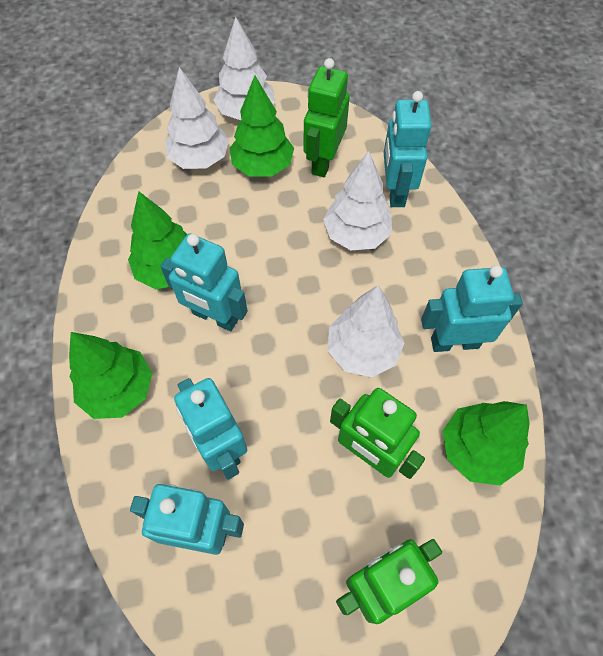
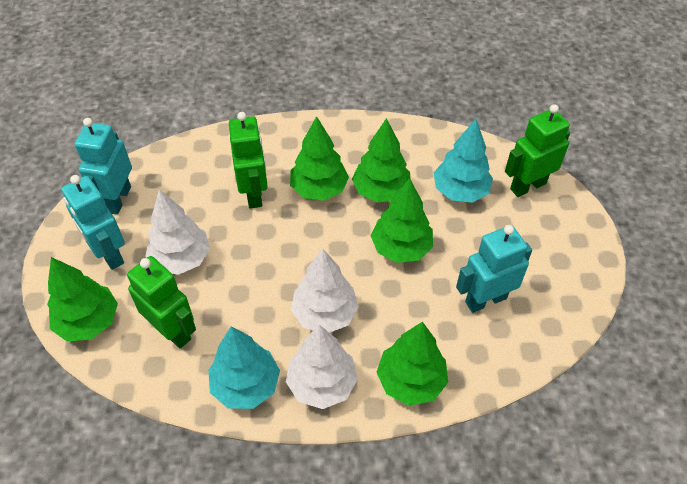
green tree: [69,332,152,419] [128,191,187,289] [230,76,294,177] [443,401,530,485] = 4 -> [47,257,118,341] [290,116,349,201] [352,118,410,202] [371,178,433,263] [377,322,448,406] = 5
turquoise robot: [130,484,244,555] [160,233,248,331] [174,378,247,480] [384,91,432,207] [421,265,523,352] = 5 -> [61,175,125,270] [75,118,132,215] [456,225,532,313] = 3
turquoise tree: none = 0 -> [208,326,280,409] [434,119,493,203] = 2
white tree: [165,67,229,169] [214,17,275,120] [323,151,392,250] [328,285,404,377] = 4 -> [145,190,210,275] [286,325,358,409] [291,249,359,333] = 3

